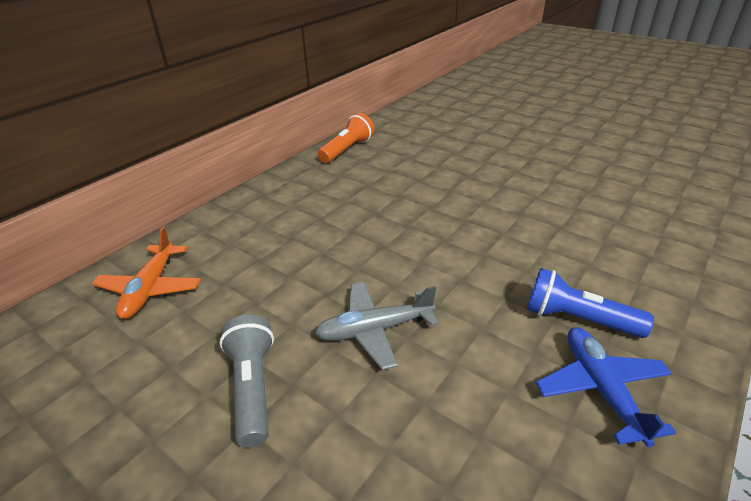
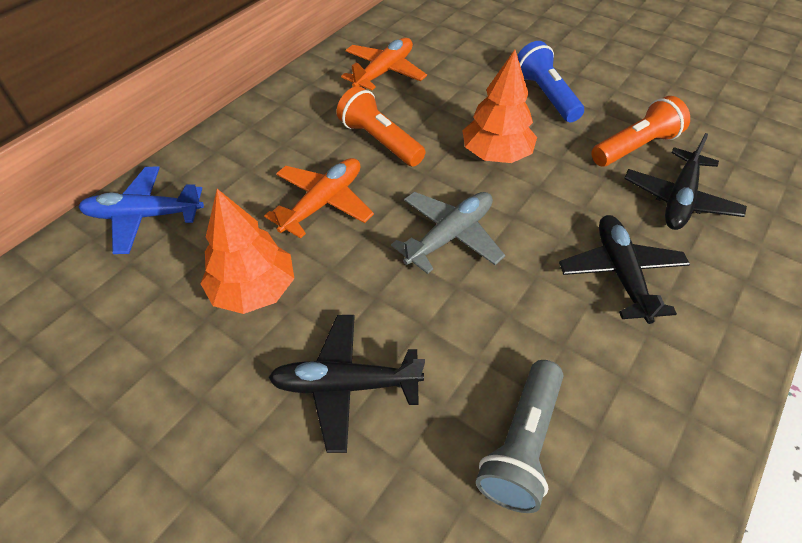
black plane: none = 0 -> [268,315,425,453] [559,215,690,324] [624,133,747,230] = 3
orange flashlight: [318,113,374,163] = 1 -> [337,86,425,167] [591,96,690,167] = 2
orange plane: [92,227,201,319] = 1 -> [264,158,374,239] [341,38,427,90] = 2
orange tree: none = 0 -> [200,189,294,314] [462,50,537,163] = 2

